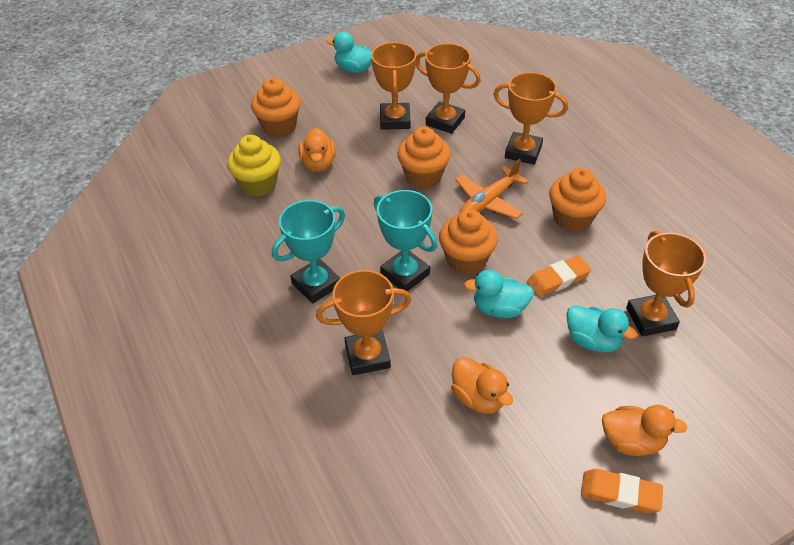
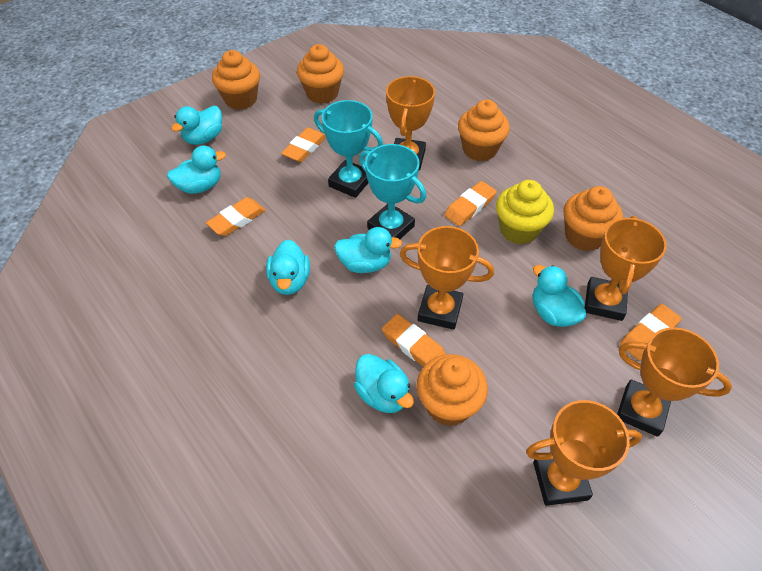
orange cupcake: [251,78,301,137] [397,127,451,189] [439,209,498,275] [549,168,606,232] = 4 -> [212,50,260,110] [297,44,344,104] [417,354,488,426] [458,99,510,162] [563,186,623,251] = 5
orange duck: [298,128,336,172] [451,357,513,414] [602,405,687,456] = 3 -> none = 0
orange eraser: [527,255,591,297] [581,469,663,513] = 2 -> [206,197,266,236] [281,128,326,162] [382,314,447,367] [444,181,497,226] [620,304,682,360] = 5
orange plane: [455,159,529,219] = 1 -> none = 0
turquoise duck: [327,32,372,73] [464,270,534,318] [566,305,637,352] = 3 -> [167,146,226,194] [171,106,222,145] [266,240,310,295] [334,227,402,273] [354,354,414,413] [533,265,586,327] = 6

